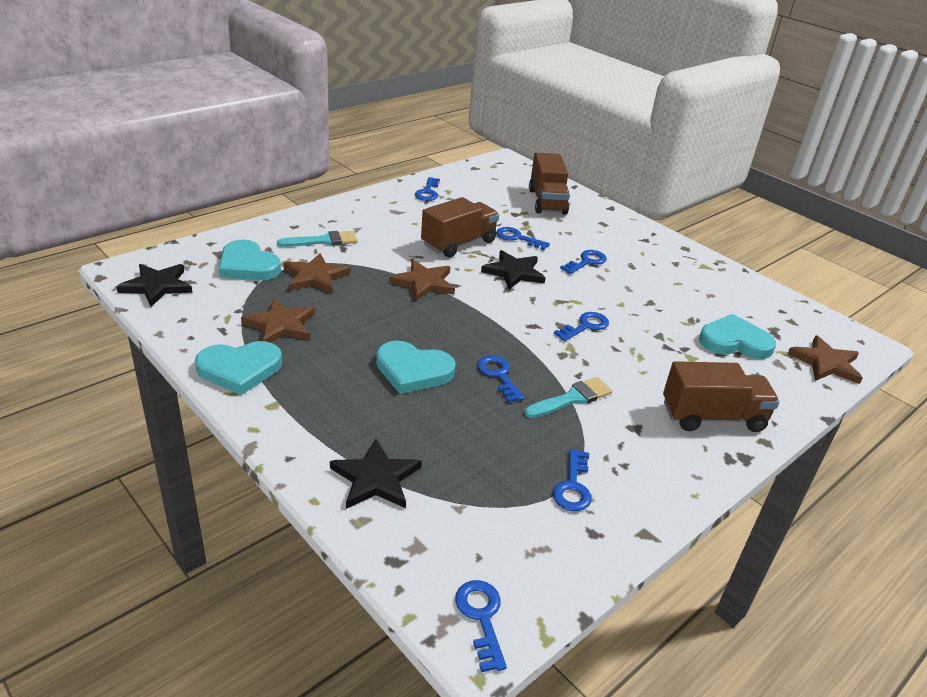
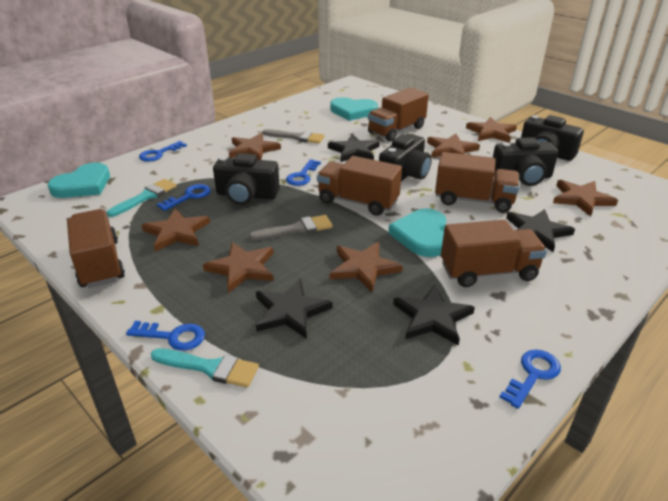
black camera: none = 0 -> [213,153,280,205] [379,134,432,181] [493,137,558,186] [521,115,584,161] = 4
black star: [116,264,193,307] [330,439,422,509] [481,250,546,290] = 3 -> [256,279,332,339] [328,134,380,162] [393,284,475,346] [506,209,575,252] = 4
blue key: [415,177,440,201] [455,580,507,672] [477,355,525,403] [496,227,550,250] [553,449,592,511] [554,312,609,341] [560,250,607,274] = 7 -> [126,321,205,351] [139,141,187,162] [157,184,211,211] [286,159,321,186] [499,350,561,409] = 5
brown star: [241,298,315,343] [283,253,351,294] [389,260,455,301] [787,335,862,384] = 4 -> [142,208,210,252] [203,242,274,293] [229,133,281,160] [330,242,403,292] [427,133,480,157] [466,117,517,143] [553,180,618,217] = 7
brown truck: [421,197,499,257] [529,153,570,215] [663,361,780,432] = 3 -> [67,209,125,288] [317,156,402,216] [368,87,429,141] [435,152,519,213] [441,220,547,287] = 5
grey brush: none = 0 -> [249,215,333,241] [262,129,324,143] = 2
turquoise heart: [195,341,282,395] [218,240,281,280] [376,341,456,394] [699,314,776,359] = 4 -> [48,162,110,198] [330,97,378,121] [388,208,446,257] = 3

